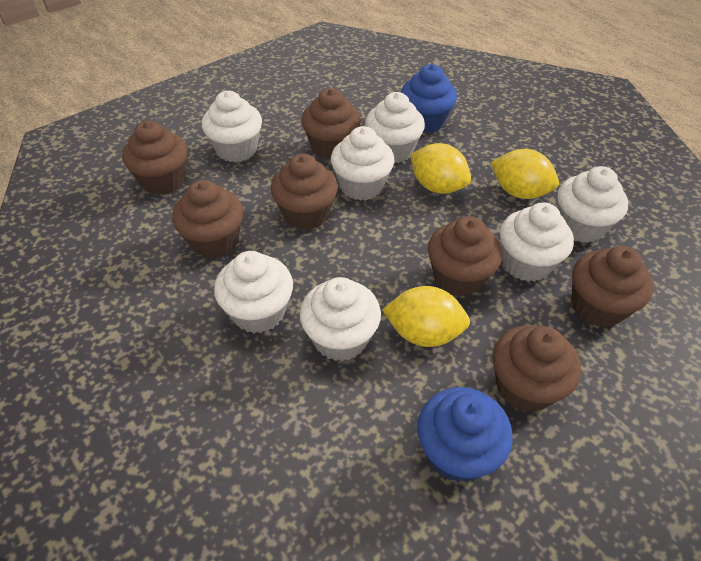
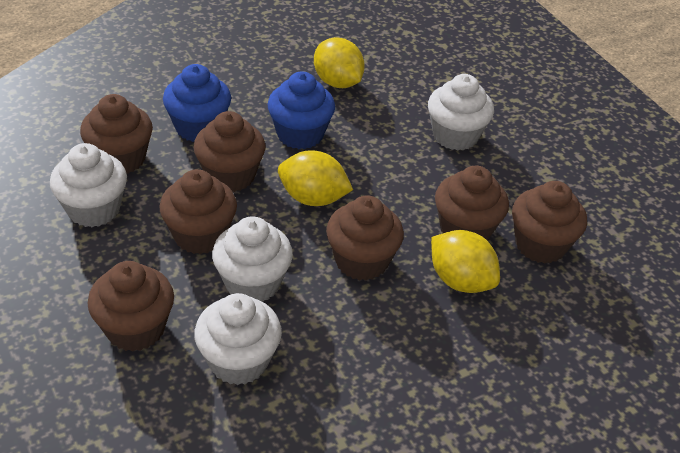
white cupcake: [202,91,262,162] [214,251,293,334] [300,277,381,361] [331,126,394,201] [365,92,425,163] [500,202,574,282] [558,166,628,243] = 7 -> [50,143,127,227] [194,293,282,385] [212,216,293,302] [428,74,494,151] = 4

